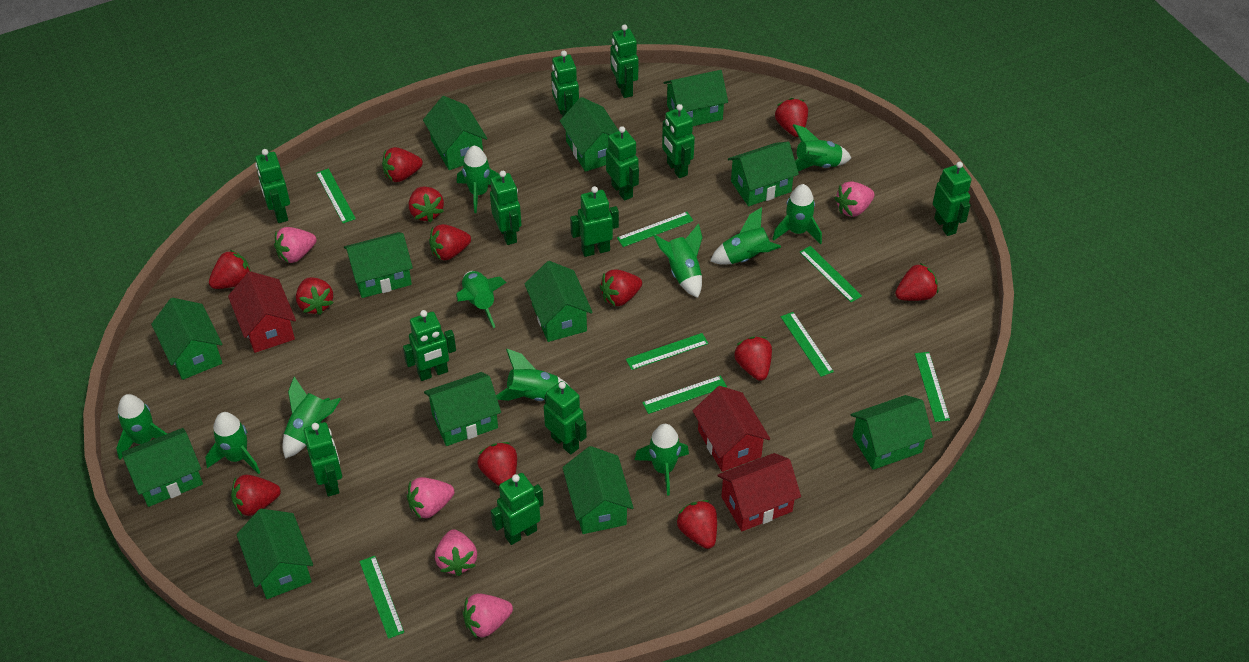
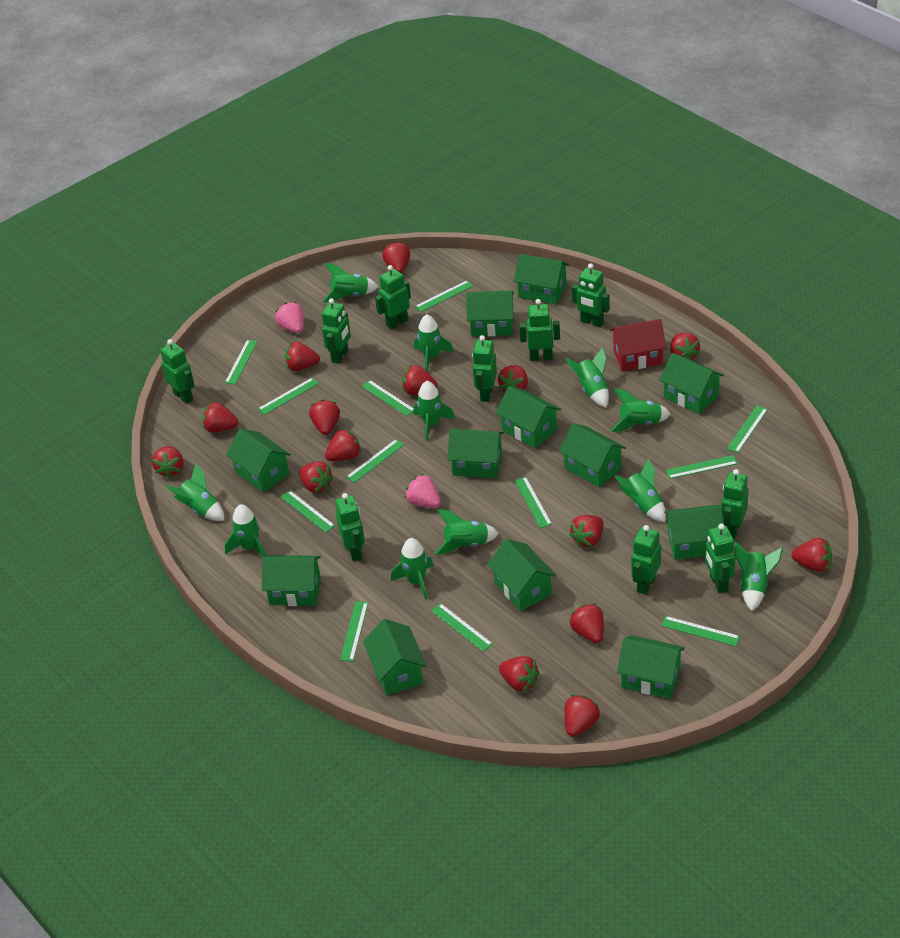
green robot: [255,149,290,223] [304,422,342,497] [403,310,456,381] [490,171,522,245] [491,473,544,545] [544,381,587,455] [551,51,579,117] [570,186,619,257] [606,126,639,201] [610,24,638,98] [662,104,695,178] [933,162,972,236] = 12 -> [160,339,195,404] [322,298,351,364] [335,493,365,561] [375,265,411,330] [472,335,497,402] [519,299,560,361] [572,263,610,327] [631,525,661,595] [705,523,735,593] [721,469,748,539] = 10
green ruler: [316,168,356,223] [359,556,404,639] [617,212,693,247] [626,333,709,370] [642,375,727,414] [781,312,834,377] [800,246,862,302] [915,352,950,422] = 8 -> [225,340,258,384] [258,378,319,415] [281,490,335,533] [340,601,368,661] [346,439,404,483] [361,380,414,416] [415,280,473,312] [431,603,493,652] [514,477,552,528] [661,616,740,646] [665,455,738,479] [727,406,768,453] = 12
pink strawberry: [274,227,316,263] [407,477,455,519] [435,529,477,576] [463,594,513,638] [835,181,874,217] = 5 -> [275,302,304,333] [405,474,441,508] = 2
red house: [228,271,296,353] [693,386,770,472] [717,453,801,531] = 3 -> [610,319,666,371] = 1
red strawberry: [209,250,251,289] [231,475,281,516] [296,277,333,315] [382,147,423,182] [409,186,444,222] [429,224,471,260] [478,442,517,486] [600,269,642,306] [676,500,717,549] [735,337,772,381] [775,98,808,137] [895,263,938,301] = 12 -> [152,446,183,478] [202,402,239,433] [285,342,320,371] [299,461,334,493] [309,399,340,435] [325,428,361,461] [382,241,410,273] [402,365,437,395] [498,365,528,392] [499,656,540,692] [564,694,601,737] [569,515,603,547] [569,603,604,643] [670,333,700,360] [791,538,832,572] = 15

